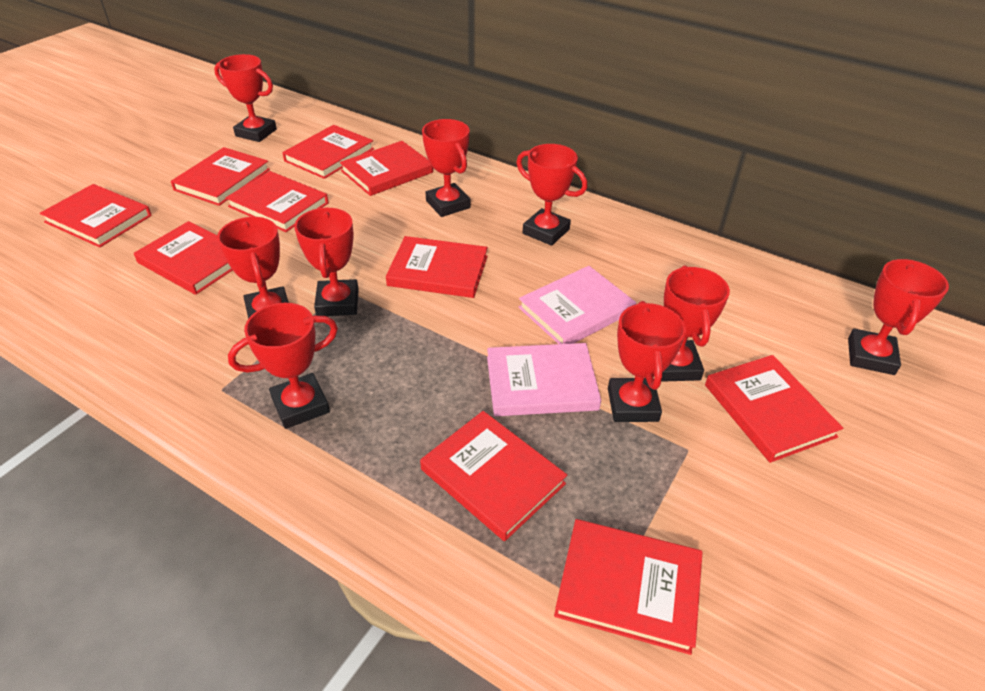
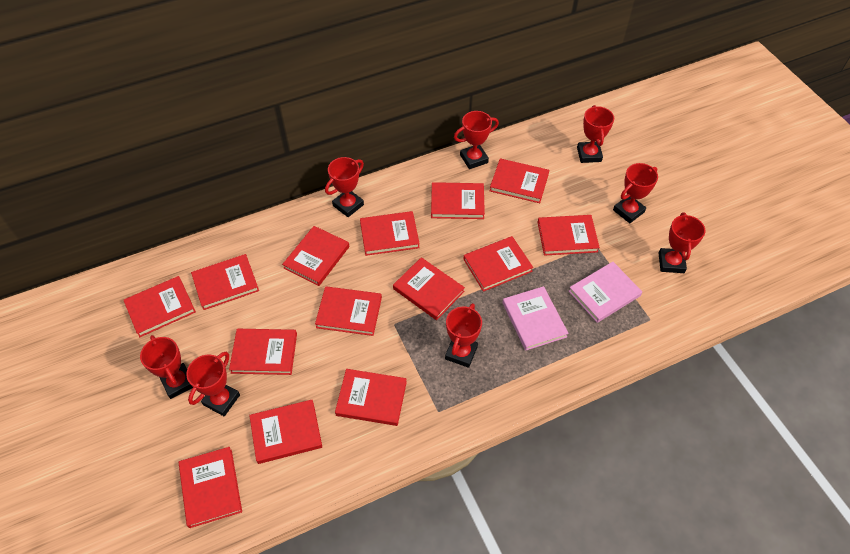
red book: [40,184,152,248] [134,221,233,295] [171,147,270,206] [226,171,328,232] [282,125,374,179] [340,141,433,196] [386,236,488,298] [420,411,567,541] [554,519,703,655] [705,355,843,463] = 10 -> [123,276,196,337] [179,447,242,528] [191,254,259,310] [229,329,297,375] [249,400,322,464] [282,226,350,286] [315,286,382,336] [335,369,407,426] [360,211,420,256] [393,257,465,320] [431,182,485,219] [463,236,533,292] [490,159,549,203] [538,215,600,256] = 14
red trophy: [214,54,277,142] [217,217,289,319] [228,303,338,429] [294,207,359,316] [422,119,470,217] [516,144,587,246] [608,301,686,422] [661,265,730,382] [848,259,949,375] = 9 -> [140,335,193,399] [186,352,240,416] [325,157,364,217] [445,303,482,368] [454,111,499,169] [577,105,614,163] [613,163,658,223] [658,212,705,273] = 8

